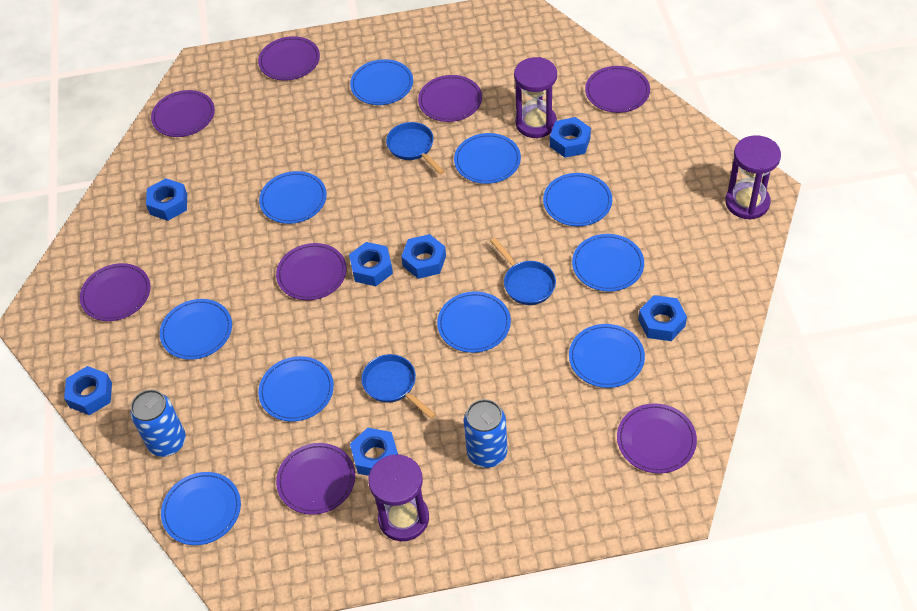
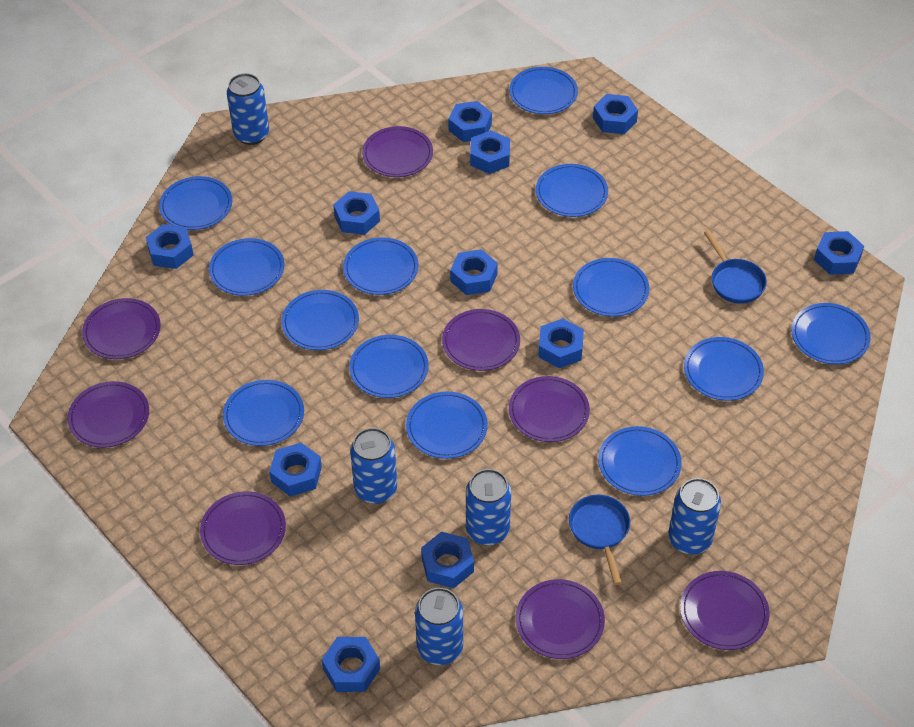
blue can: [130,390,186,457] [463,399,508,468] = 2 -> [227,73,269,145] [350,428,397,504] [415,588,463,665] [466,469,511,545] [668,478,721,555] = 5
blue nut: [64,366,112,415] [146,178,187,221] [349,242,393,286] [350,428,398,476] [401,234,446,279] [550,117,591,158] [638,295,687,341] = 7 -> [146,224,194,269] [269,443,322,497] [321,637,380,692] [333,191,380,235] [421,532,474,588] [448,101,492,142] [450,249,498,295] [470,130,510,174] [538,318,584,368] [593,94,638,134] [814,231,864,275] = 11
blue pan: [361,354,436,419] [386,122,445,174] [490,238,556,305] = 3 -> [569,495,630,585] [704,230,767,304] = 2
blue plate: [160,299,232,360] [161,472,241,545] [258,356,334,422] [259,171,327,224] [350,59,413,105] [437,291,511,353] [454,133,521,184] [543,173,612,226] [569,324,645,388] [572,234,644,292] = 10 -> [159,176,232,230] [209,238,285,296] [223,380,304,446] [281,290,359,350] [343,237,418,295] [349,335,429,398] [406,392,488,459] [509,67,578,114] [536,164,608,217] [573,258,649,317] [598,426,682,496] [684,337,764,401] [791,303,871,364] = 13
purple hourglass: [368,454,429,541] [514,57,557,138] [725,135,781,220] = 3 -> none = 0

